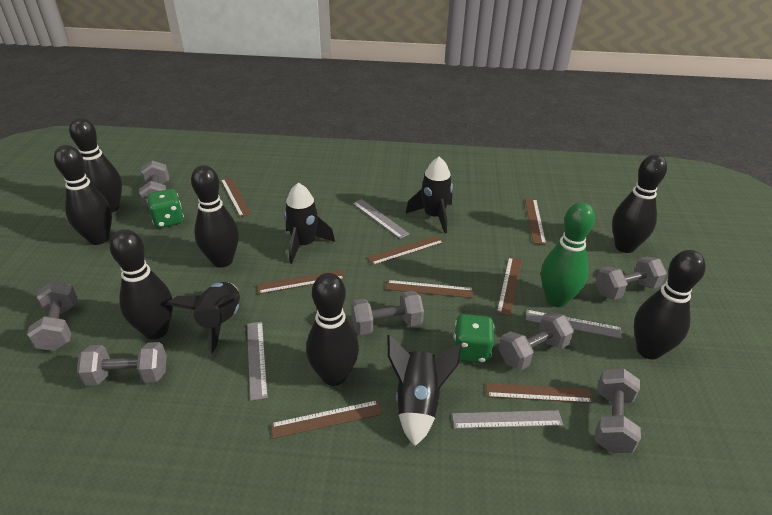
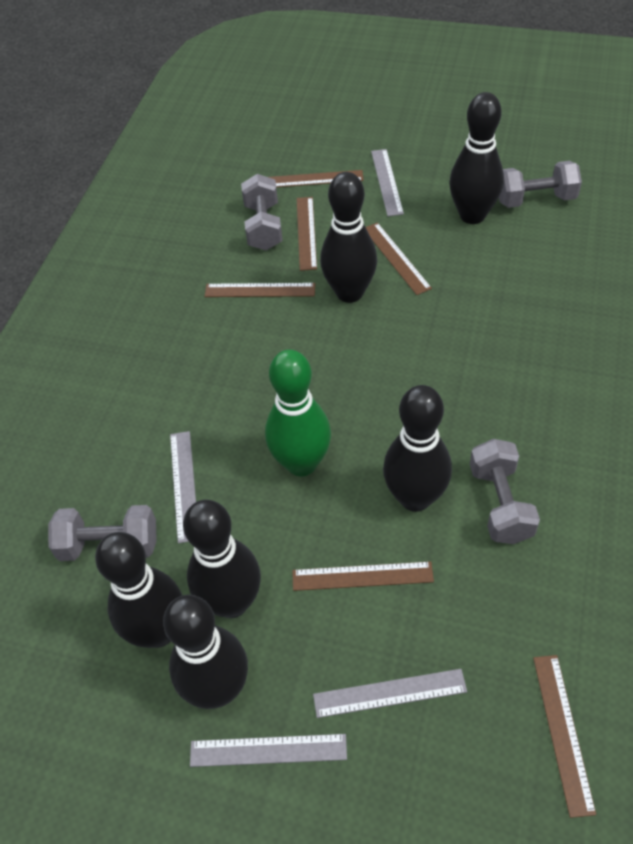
black bowling pin: [54,145,112,245] [69,118,122,213] [110,229,173,339] [191,165,239,268] [306,273,359,386] [612,154,667,253] [634,250,705,360] = 7 -> [95,532,182,648] [163,595,248,709] [183,500,261,618] [320,172,377,303] [383,385,452,512] [449,92,504,224] = 6
black rocket: [167,282,240,356] [284,183,335,264] [387,335,462,446] [406,157,453,233] = 4 -> none = 0
brown ruler: [221,177,252,217] [257,270,345,294] [271,400,382,439] [367,235,444,265] [386,280,474,298] [486,383,593,403] [497,257,522,316] [525,199,546,244] = 8 -> [205,283,315,297] [269,170,364,187] [292,561,434,591] [297,197,317,271] [366,222,432,295] [533,655,596,818] = 6
green dice: [147,189,184,228] [454,314,494,363] = 2 -> none = 0
grey dumbbell: [27,281,78,351] [77,342,167,386] [139,160,169,207] [351,291,424,335] [499,312,574,370] [595,256,667,300] [595,368,641,453] = 7 -> [48,505,157,561] [241,174,283,250] [470,439,540,544] [499,161,582,208] = 4

